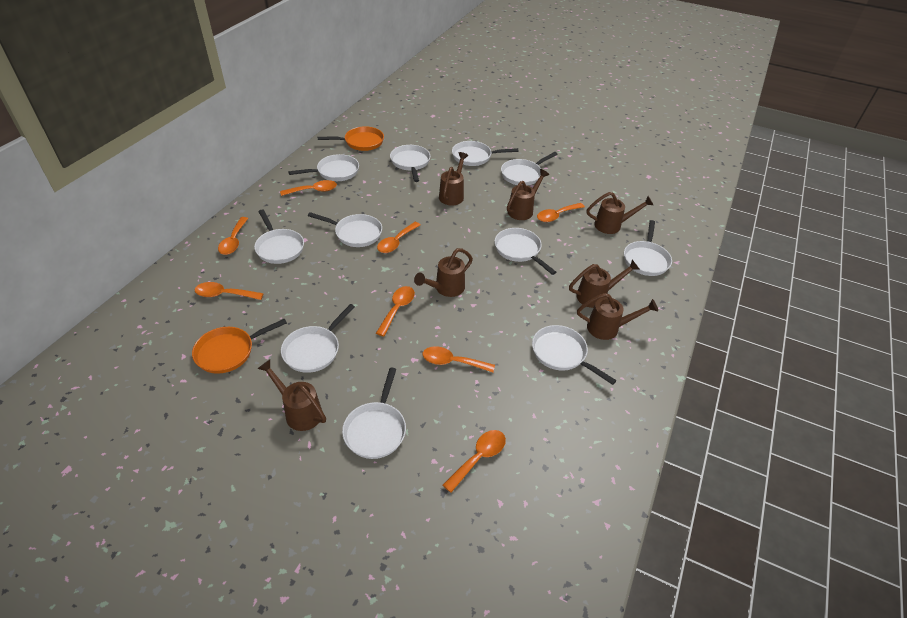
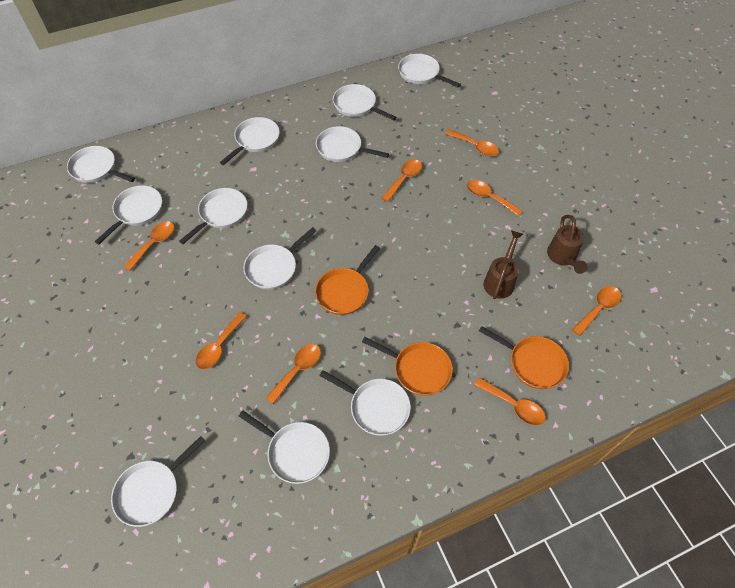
brown watering can: [257,360,326,431] [414,248,473,297] [439,152,468,205] [507,169,549,220] [569,260,639,308] [577,293,658,340] [587,192,653,234] = 7 -> [483,230,523,299] [547,215,588,274] = 2
orange pan: [192,318,287,374] [318,126,384,151] = 2 -> [315,245,380,315] [362,337,453,396] [479,326,569,389] = 3

